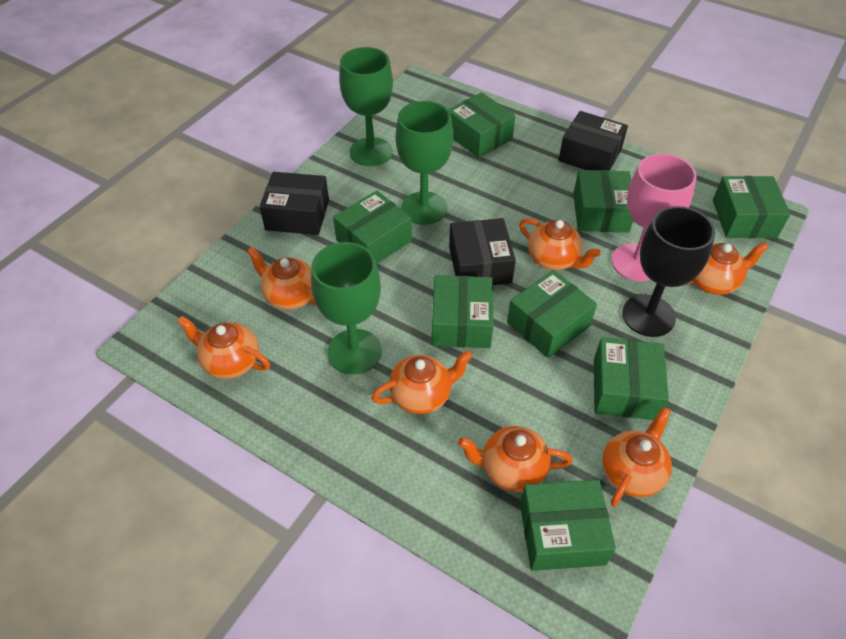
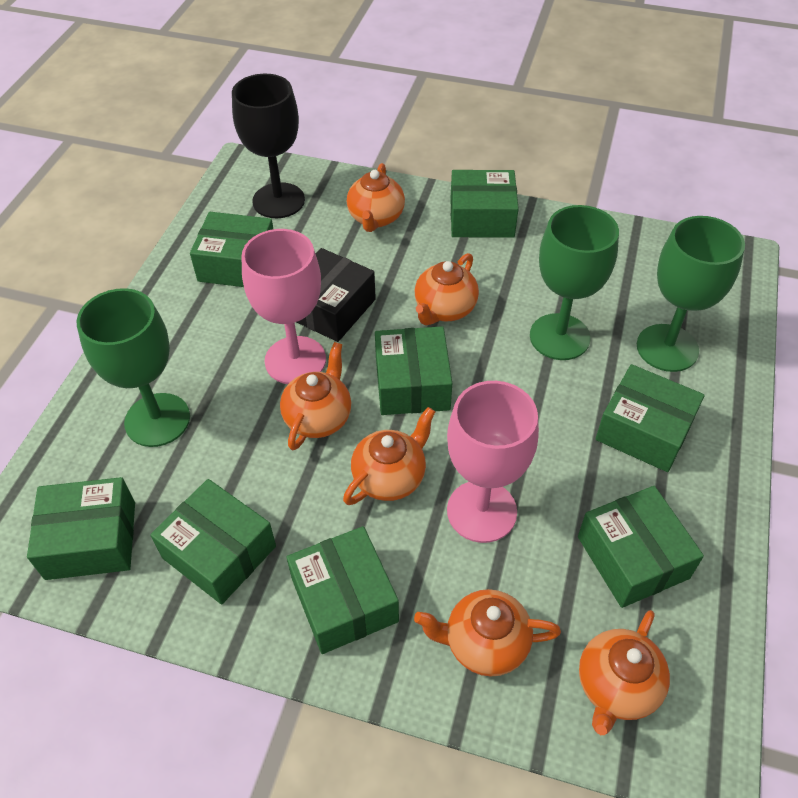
black box: [260,172,329,235] [449,218,516,285] [559,111,628,171] = 3 -> [297,248,376,342] = 1
orange teapot: [177,316,270,379] [247,247,317,310] [371,351,473,414] [458,426,573,492] [519,218,601,270] [602,407,672,506] [687,242,769,295] = 7 -> [280,342,351,450] [343,407,435,505] [347,163,405,232] [414,589,561,677] [415,253,479,325] [579,610,670,735] = 6
pink goblet: [611,154,697,281] = 1 -> [241,229,326,384] [447,381,539,543] = 2

